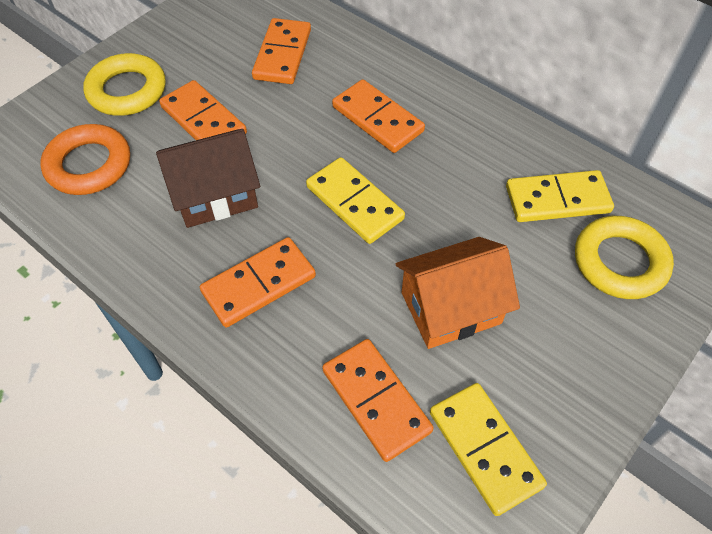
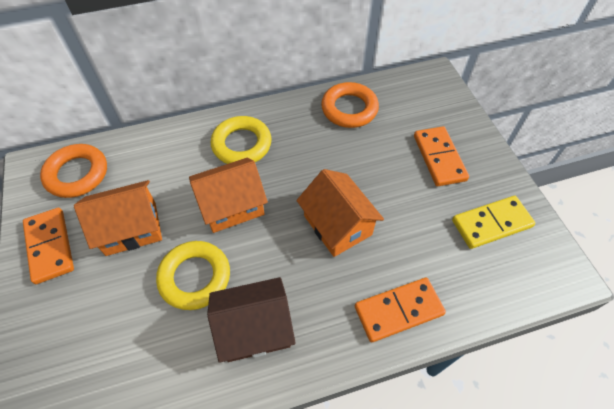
orange domino: [159,80,247,140] [200,237,316,328] [252,18,311,84] [322,339,434,462] [332,79,425,153] = 5 -> [23,208,74,284] [355,277,446,342] [414,126,469,186] = 3
orange house: [396,237,520,349] = 1 -> [74,180,162,256] [189,158,268,233] [296,169,384,257] = 3
orange ring: [41,124,130,195] = 1 -> [40,144,107,198] [321,82,379,128] = 2
yellow domino: [306,157,405,244] [430,383,547,516] [506,170,614,222] = 3 -> [452,196,536,249] = 1

